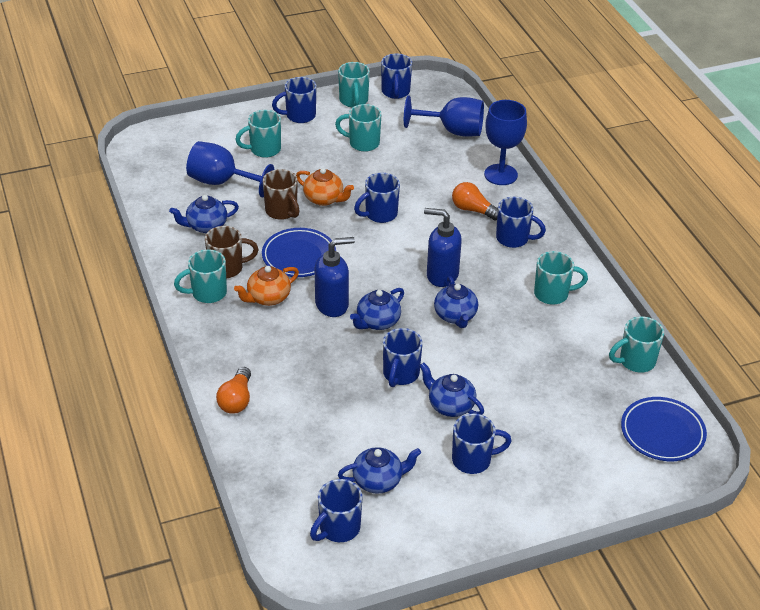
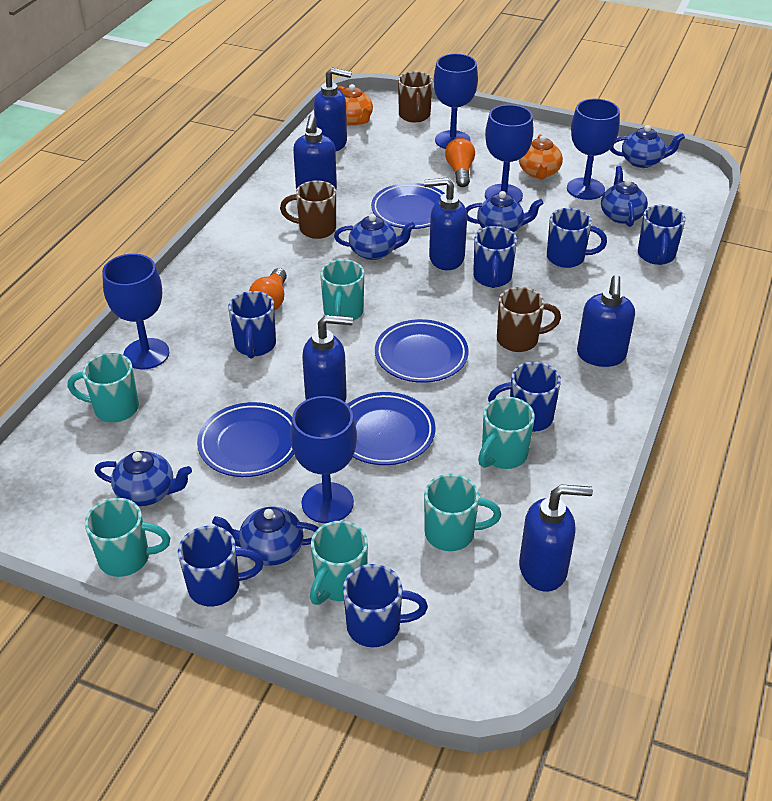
blue goblet: [186,141,274,198] [404,95,484,137] [484,100,527,185] = 3 -> [102,254,169,369] [290,396,357,523] [434,54,478,149] [485,105,534,203] [567,99,620,200] = 5
blue plate: [262,228,336,277] [621,397,707,461] = 2 -> [197,402,294,477] [348,392,435,465] [371,183,445,229] [375,319,469,383] = 4
blue soap dispenser: [315,237,355,317] [424,208,462,287] = 2 -> [293,114,337,189] [302,315,353,402] [314,68,352,151] [424,178,467,270] [519,484,593,592] [577,275,635,367] = 6
blue teapot: [169,195,239,233] [338,447,421,494] [350,288,404,330] [420,363,484,417] [434,276,478,328] = 5 -> [95,451,192,507] [212,507,319,566] [334,214,415,260] [466,191,544,232] [601,166,648,227] [610,125,685,168] = 6
brown mug: [205,226,259,278] [263,169,300,220] = 2 -> [280,180,336,239] [398,71,433,123] [497,287,561,352] = 3

